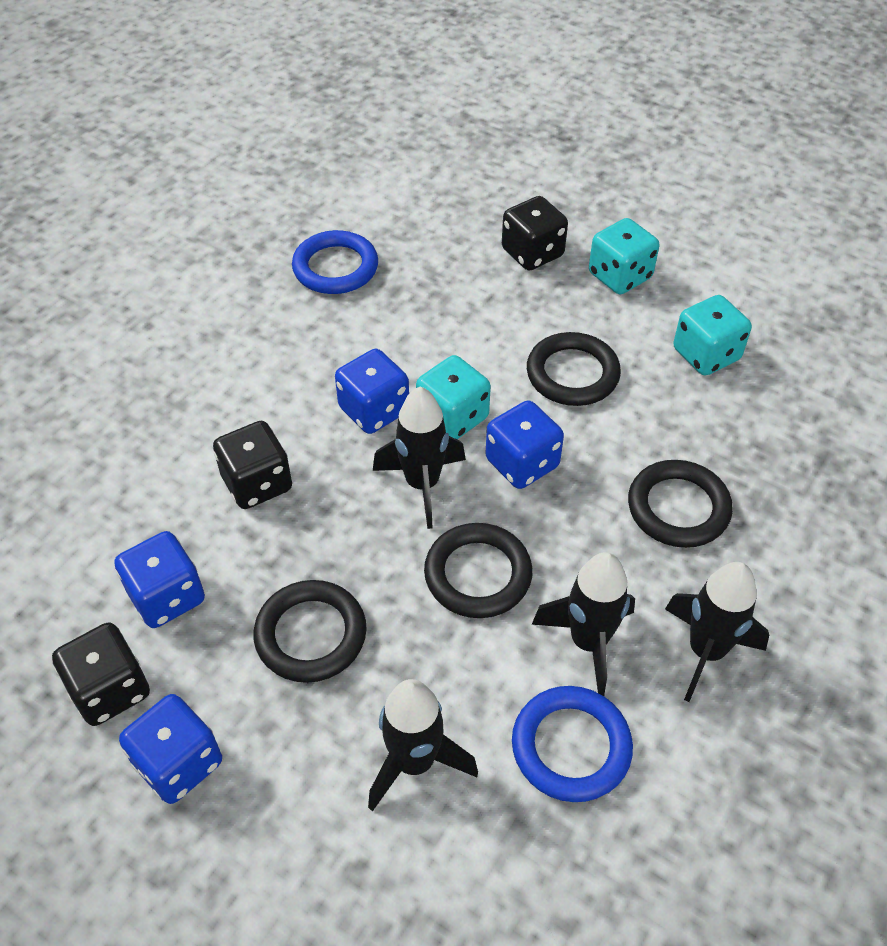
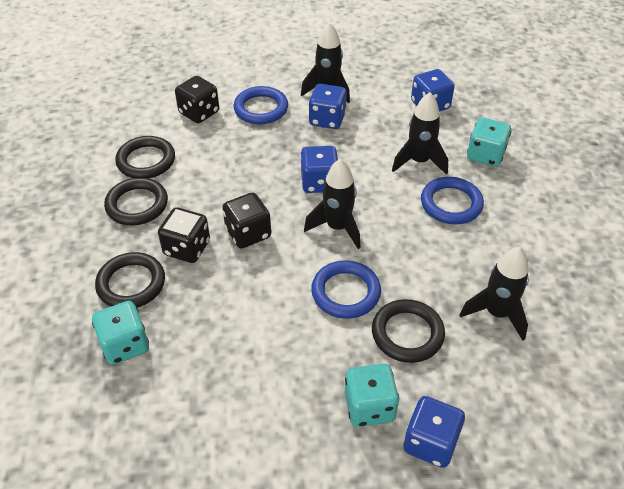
blue ring: [292,230,378,294] [512,686,633,802] = 2 -> [233,86,288,124] [311,260,381,319] [421,177,484,224] = 3

